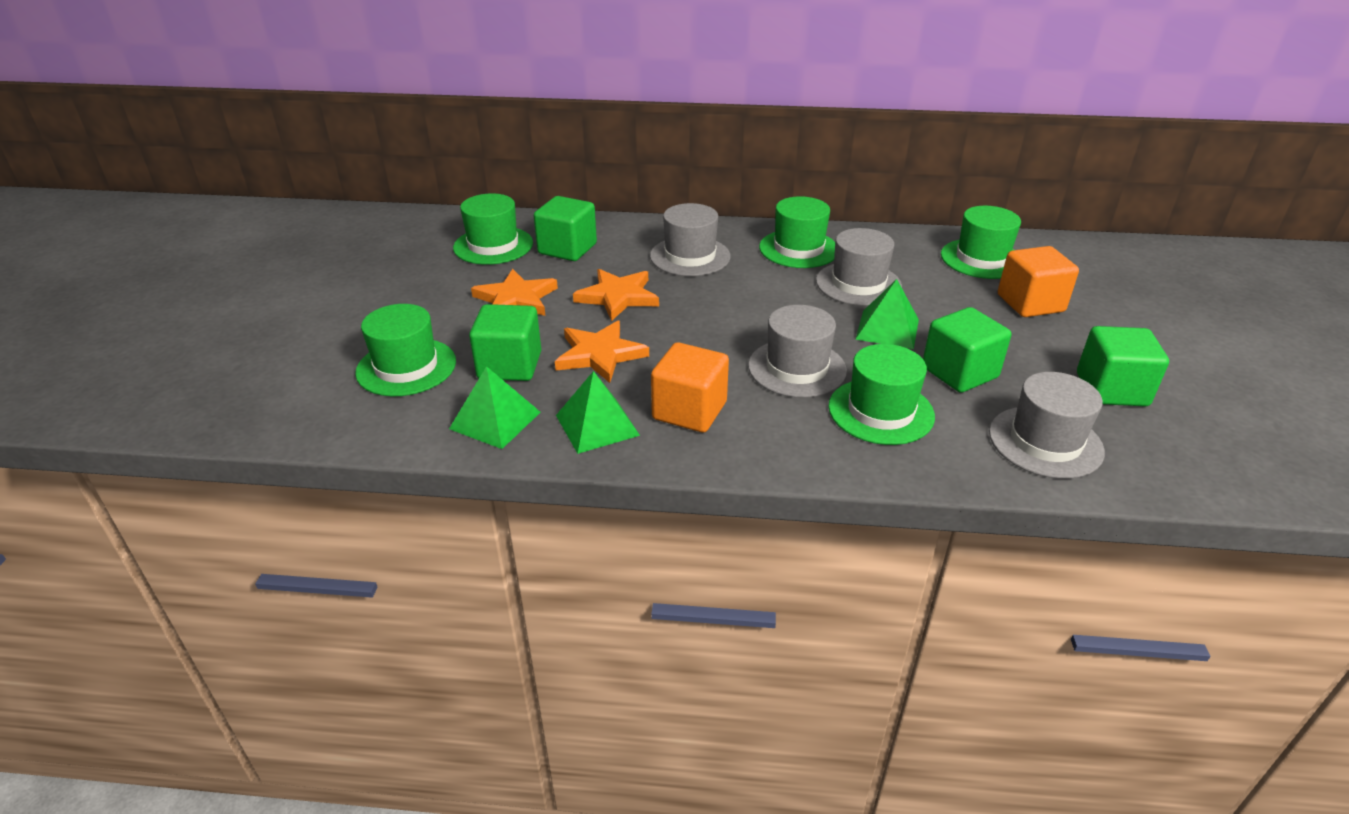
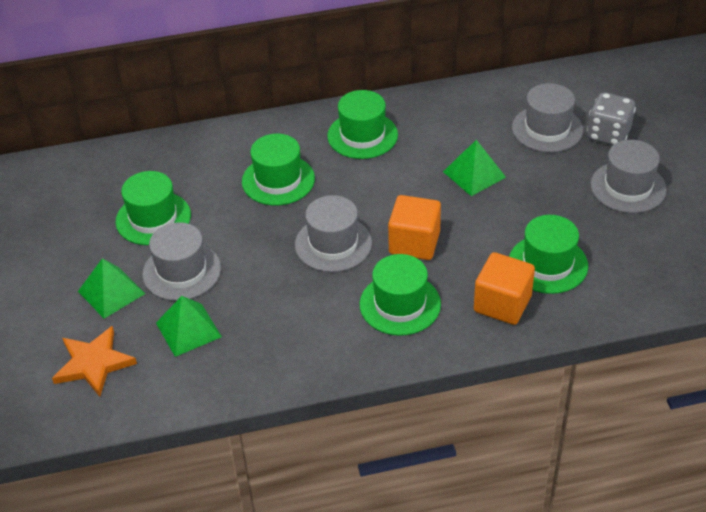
green cube: [469,304,541,381] [534,196,597,261] [923,307,1011,393] [1077,326,1169,406] = 4 -> none = 0
grey dice: none = 0 -> [587,92,636,146] = 1
orange star: [471,269,558,316] [555,321,649,383] [573,269,659,321] = 3 -> [52,326,137,397] = 1

